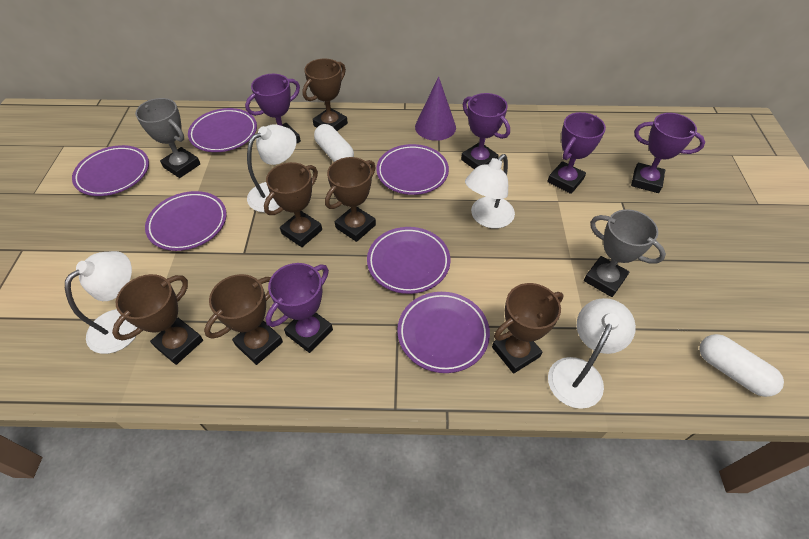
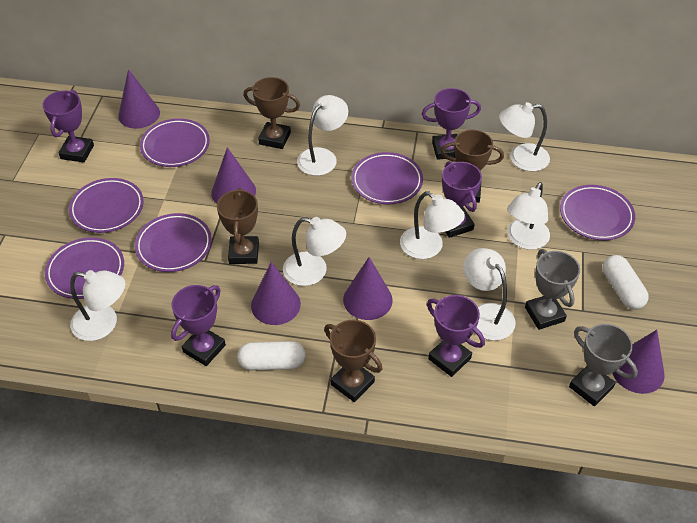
brown trophy: [112,274,203,365] [204,274,283,365] [264,162,322,247] [302,58,348,131] [325,157,376,242] [492,283,564,374] = 6 -> [217,188,259,264] [243,77,300,149] [324,320,383,402] [441,130,504,203] = 4
purple cone: [415,77,456,141] = 1 -> [118,69,160,129] [211,147,256,204] [251,262,301,325] [343,257,393,320] [612,330,665,394] = 5
white lamp: [65,251,137,354] [247,124,297,213] [465,154,515,228] [548,298,636,409] = 4 -> [70,270,126,341] [283,217,346,286] [297,95,348,176] [400,191,465,259] [463,248,515,341] [499,102,550,171] [507,182,550,250] = 7

